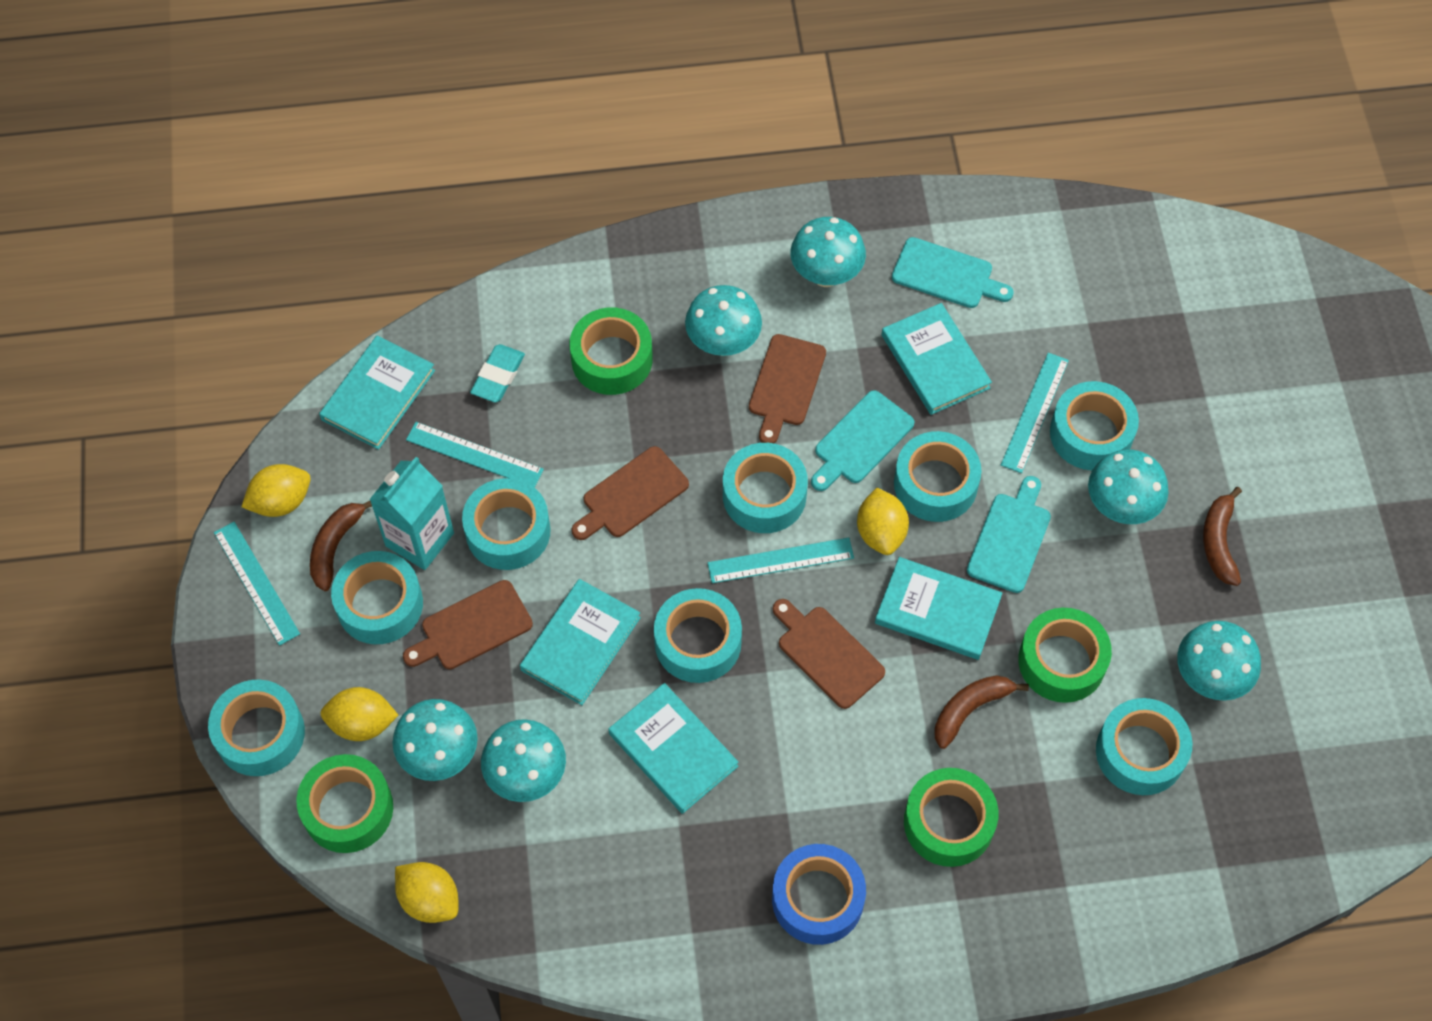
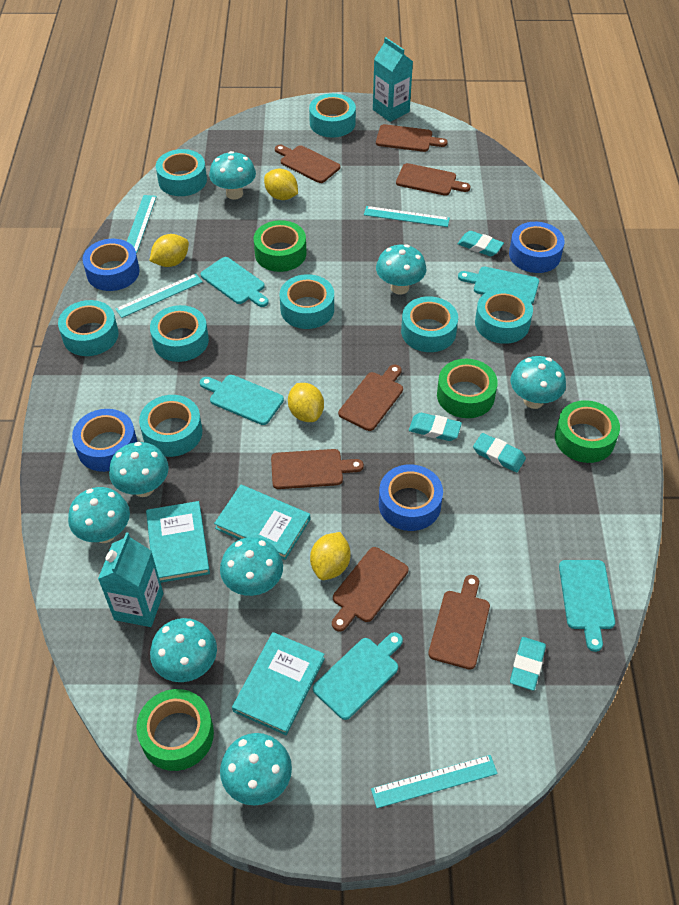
blue tape: [772,844,866,945] = 1 -> [72,409,137,472] [83,239,140,291] [379,464,443,531] [509,222,565,273] = 4
brown banana: [310,501,372,591] [934,675,1029,749] [1203,487,1242,586] = 3 -> none = 0
brown cutting board: [403,580,533,669] [572,446,689,540] [749,334,826,443] [773,599,885,709] = 4 -> [271,449,364,489] [275,145,340,183] [332,547,408,631] [338,365,403,431] [376,124,447,152] [396,163,470,196] [428,575,490,670] = 7
turquoise book: [319,336,435,450] [520,579,641,705] [608,683,738,814] [875,557,1002,660] [882,303,992,415] = 5 -> [146,501,210,583] [214,485,310,560] [232,632,325,735] = 3
turquoise carton: [369,457,454,570] = 1 -> [98,532,163,627] [373,37,413,122] = 2
turquoise cutting board: [811,390,914,491] [892,237,1014,308] [967,476,1051,593] = 3 -> [200,375,284,425] [201,257,269,307] [313,632,403,720] [458,267,539,304] [559,560,615,652] = 5
turquoise eraser: [470,344,525,402] = 1 -> [409,413,462,441] [458,231,504,256] [473,433,526,472] [510,637,546,691] = 4
turquoise mushroom: [393,699,478,781] [481,719,566,802] [685,285,762,356] [790,217,866,287] [1088,450,1169,524] [1177,621,1261,701] = 6 -> [68,487,130,543] [109,442,169,497] [150,618,217,682] [209,151,256,200] [220,537,283,596] [220,733,292,805] [376,244,426,295] [511,356,566,409] = 8

